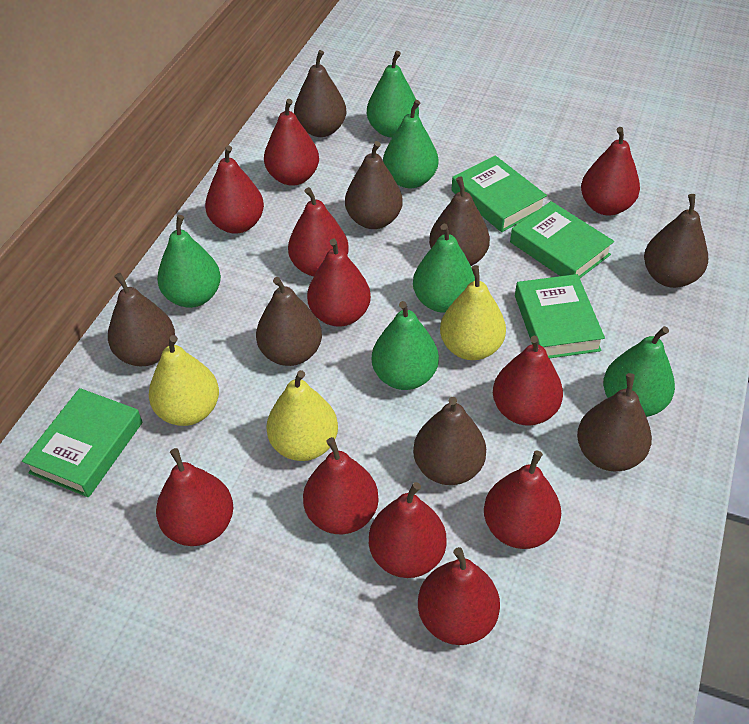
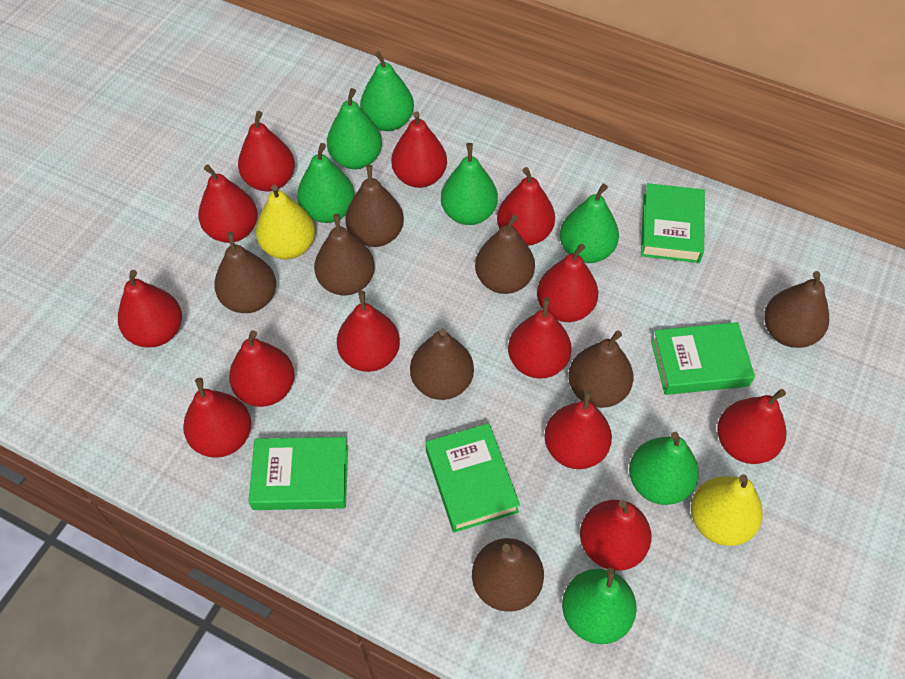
green pear: [157,215,221,308] [367,51,419,138] [372,301,439,390] [383,100,438,188] [413,224,475,313] [603,326,675,417] = 6 -> [297,143,355,223] [327,88,382,169] [360,51,414,131] [441,143,498,225] [560,184,619,263] [562,568,637,644] [629,432,699,505] = 7
red pear: [156,448,233,546] [205,145,264,234] [264,99,319,186] [288,187,349,276] [303,437,379,534] [307,239,371,327] [369,482,446,578] [418,547,500,645] [484,450,561,549] [493,335,563,426] [581,127,640,215] = 11 -> [118,270,182,347] [183,378,251,458] [198,165,258,243] [229,330,295,407] [238,111,295,191] [337,291,400,372] [391,111,447,188] [497,167,555,246] [508,298,572,379] [537,244,598,322] [544,390,612,469] [580,500,651,571] [717,389,786,464] = 13
yellow pear: [149,335,219,426] [266,370,338,461] [440,265,506,360] = 3 -> [256,185,315,259] [691,474,763,546] = 2

